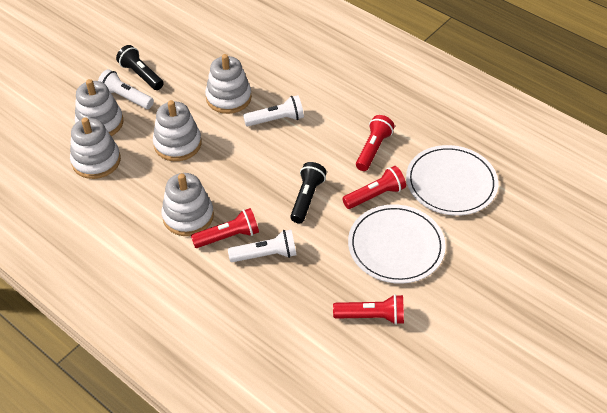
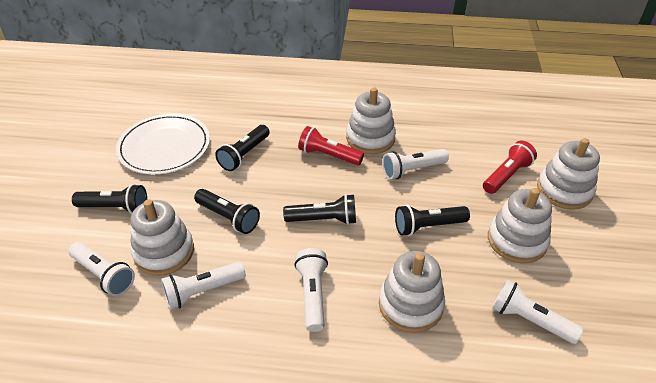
black flashlight: [116,45,164,90] [290,162,327,224] = 2 -> [72,184,147,214] [194,189,260,234] [215,125,270,171] [283,194,356,225] [395,205,470,236] = 5
red flashlight: [191,208,259,248] [333,294,404,325] [342,166,406,209] [356,115,395,171] = 4 -> [298,126,364,165] [483,141,537,194] = 2
white flashlight: [98,69,154,109] [228,230,297,262] [243,95,304,126] = 3 -> [69,242,135,296] [161,262,246,310] [294,248,328,332] [382,149,449,179] [492,279,583,344] = 5
white plate: [348,204,446,284] [406,145,498,216] = 2 -> [116,114,210,175] = 1

